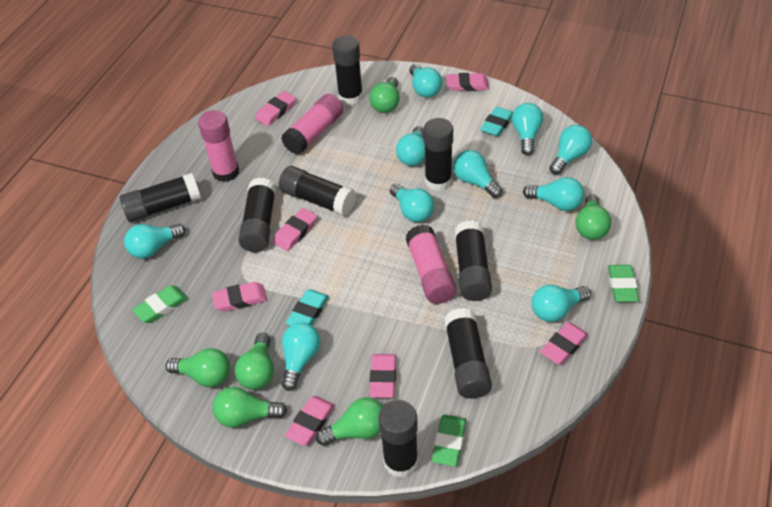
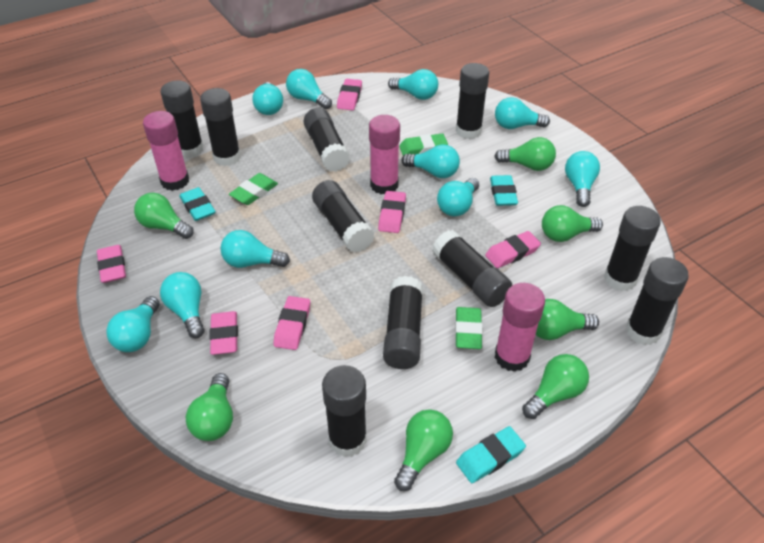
black glue stick: [120,173,201,222] [238,177,276,252] [279,166,356,216] [332,36,363,106] [378,400,418,478] [423,118,453,191] [444,308,492,398] [454,220,492,301] = 8 -> [161,80,203,158] [200,88,241,166] [304,108,350,172] [312,180,375,253] [322,365,367,457] [383,276,423,369] [432,230,512,307] [456,63,489,139] [604,206,661,291] [626,257,689,345] = 10
green light bulb: [166,348,230,387] [213,387,287,428] [235,333,274,390] [316,397,383,446] [369,77,399,113] [576,194,611,240] = 6 -> [134,193,194,239] [186,373,233,441] [394,409,453,491] [494,137,556,171] [522,354,589,419] [536,299,599,340] [542,205,603,242] = 7
pink eraser: [212,282,267,312] [256,91,296,126] [273,208,317,251] [285,396,335,446] [370,354,396,398] [446,73,489,91] [540,322,588,365] = 7 -> [97,245,126,283] [209,311,238,355] [273,296,310,350] [337,79,362,110] [378,191,406,233] [485,231,541,268] = 6
turquoise eraser: [286,289,329,326] [480,107,513,137] = 2 -> [179,187,216,221] [456,426,526,483] [490,175,518,206] = 3

